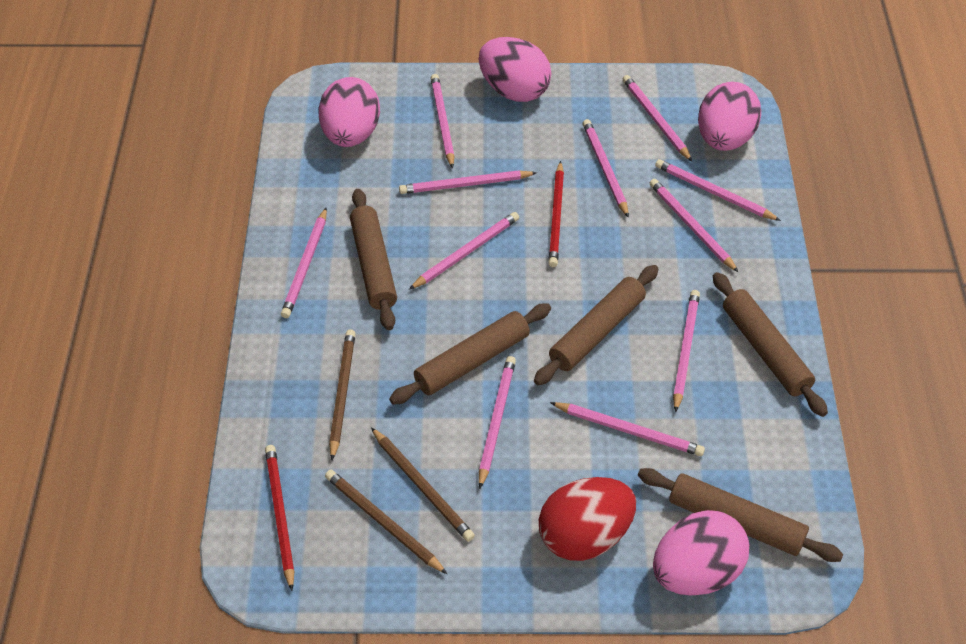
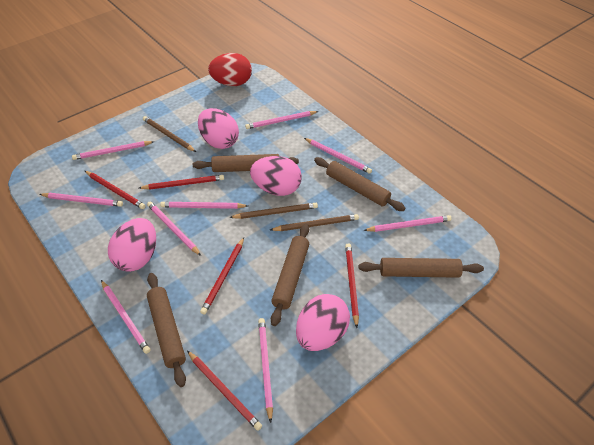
pink pencil: [281,207,327,318] [399,170,537,194] [409,212,519,290] [431,74,454,169] [479,356,516,489] [550,402,705,456] [583,119,629,218] [623,75,692,161] [650,179,739,273] [655,159,781,221] [673,290,700,413] = 11 -> [39,193,123,207] [72,141,155,160] [101,280,150,354] [147,202,201,256] [160,202,248,209] [245,111,319,129] [258,318,273,423] [304,138,372,174] [363,215,452,232] = 9
red pencil: [265,445,294,591] [548,161,564,267] = 2 -> [85,171,146,209] [139,175,224,190] [187,351,262,431] [200,237,244,315] [345,243,359,328] = 5

